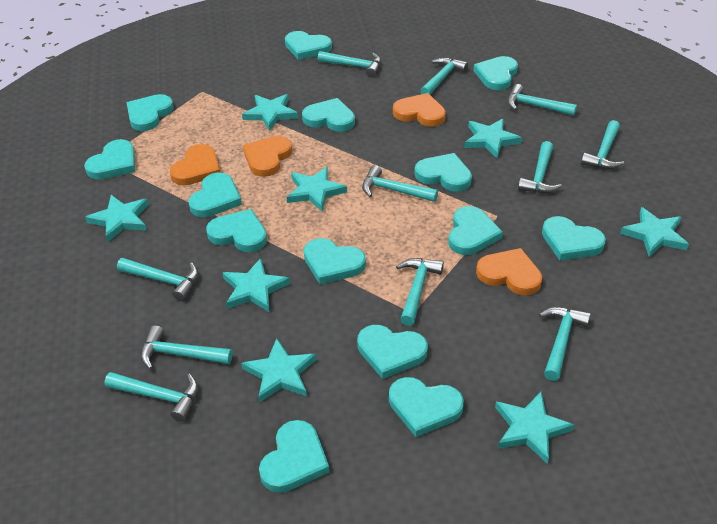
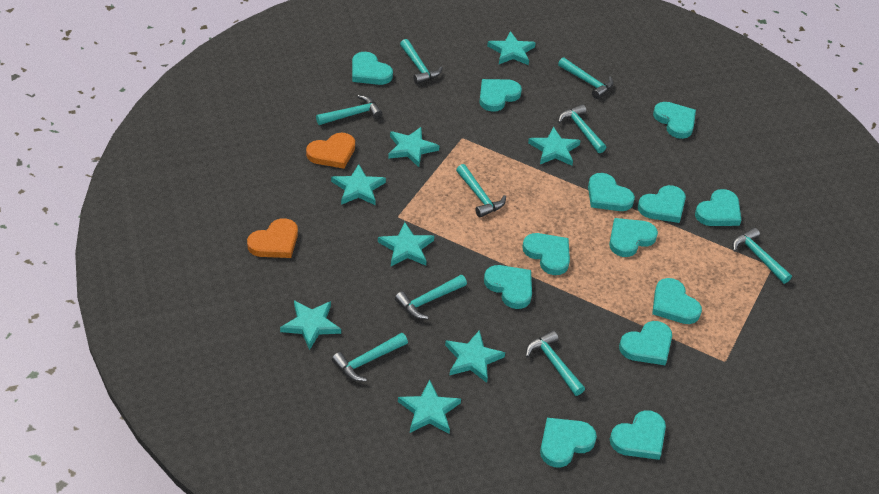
orange heart: [170,144,220,186] [243,136,292,177] [393,93,446,127] [476,248,542,296] = 4 -> [247,218,298,258] [306,133,355,169] = 2
turquoise hammer: [104,372,198,422] [117,258,198,301] [141,325,233,370] [318,51,381,77] [362,165,438,202] [396,258,444,326] [420,57,468,95] [507,84,577,116] [518,141,562,193] [539,307,591,381] [581,120,624,169] = 11 -> [316,95,383,125] [332,333,408,382] [395,275,467,319] [400,39,443,84] [456,164,506,217] [526,331,585,396] [558,57,614,99] [558,104,606,153] [732,228,792,284] = 9
turquoise heart: [84,139,135,179] [127,94,174,131] [188,173,242,217] [206,209,267,252] [259,420,330,493] [285,31,332,60] [302,98,355,132] [304,238,366,284] [357,325,428,379] [389,377,464,437] [414,153,472,192] [448,206,503,255] [473,56,518,90] [542,216,606,261] = 14 -> [352,52,393,85] [479,79,522,112] [484,265,532,309] [522,233,570,275] [540,418,597,467] [588,173,635,211] [609,218,658,257] [610,410,666,460] [619,321,672,365] [638,185,686,223] [652,278,702,324] [653,102,696,139] [695,189,741,226] = 13

